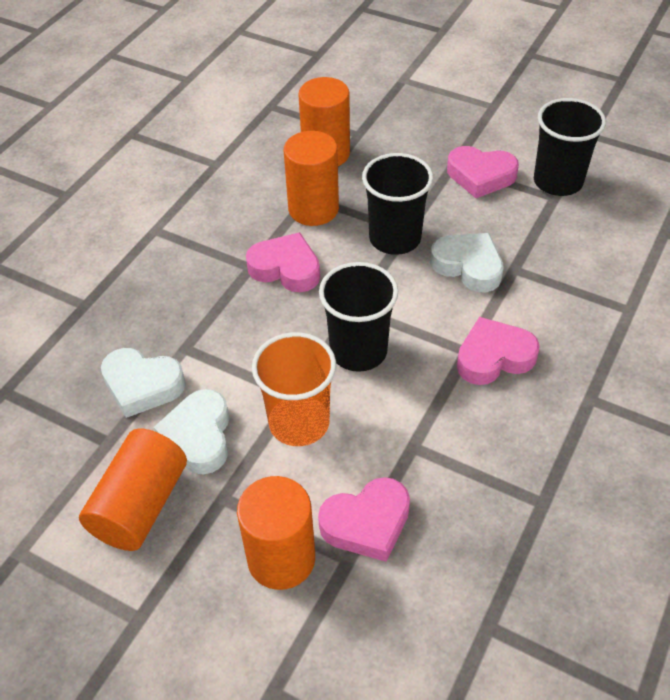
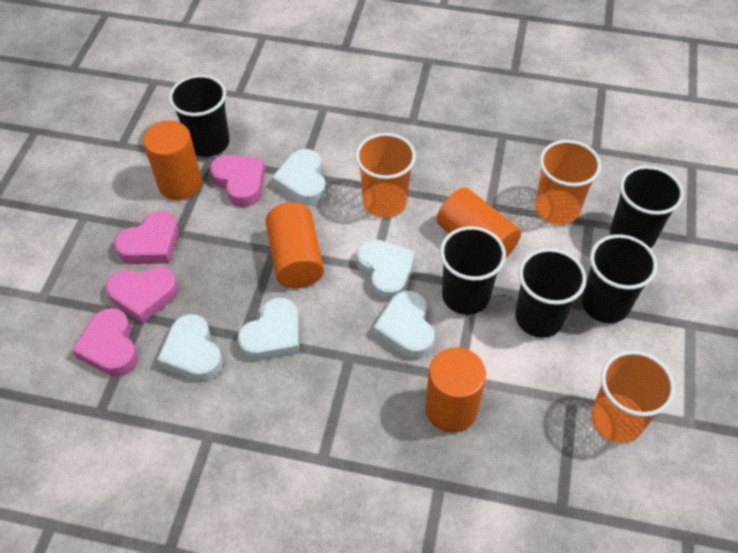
black cup: [319,262,398,372] [362,153,433,255] [534,98,606,196] = 3 -> [169,75,230,157] [440,226,506,315] [515,248,587,338] [582,234,657,323] [610,166,684,248] = 5
orange cup: [252,332,336,446] = 1 -> [355,133,416,218] [535,140,601,225] [591,350,675,443] = 3
white heart: [101,348,186,418] [154,389,230,474] [430,233,504,292] = 3 -> [157,314,223,382] [238,297,299,361] [272,149,326,206] [357,239,415,301] [373,291,435,359] = 5

